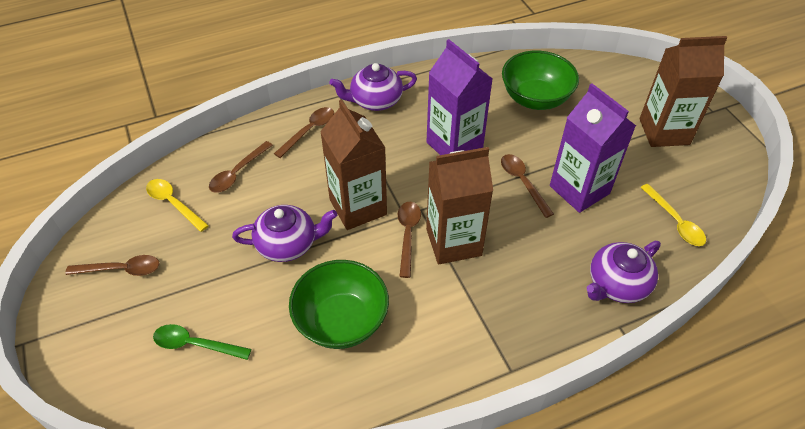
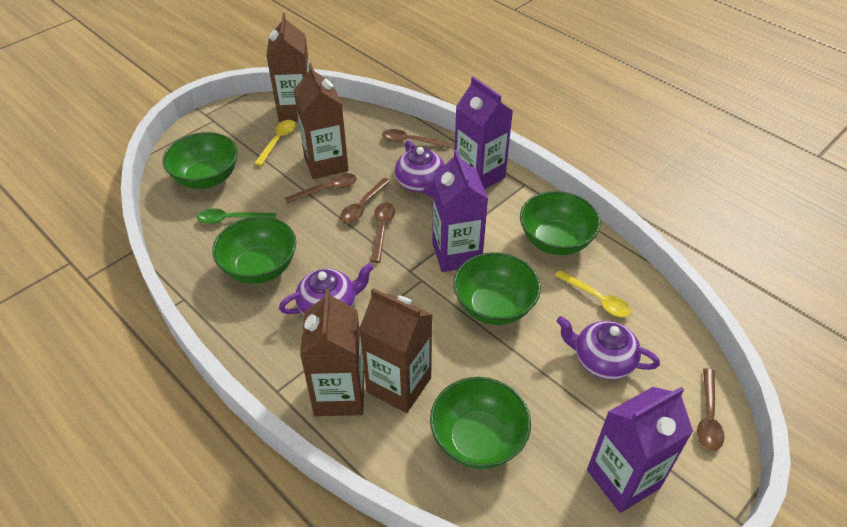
brown carton: [320,100,387,230] [426,147,493,264] [639,36,727,147] = 3 -> [266,13,309,122] [294,63,348,179] [300,289,364,416] [359,288,433,413] = 4
green bowl: [289,260,389,349] [502,51,579,110] = 2 -> [162,132,238,189] [212,216,296,284] [430,377,531,469] [453,252,541,325] [520,191,601,255] = 5
purple carton: [426,39,492,155] [550,83,636,213] = 2 -> [432,149,488,272] [455,76,513,190] [587,387,693,513] = 3

